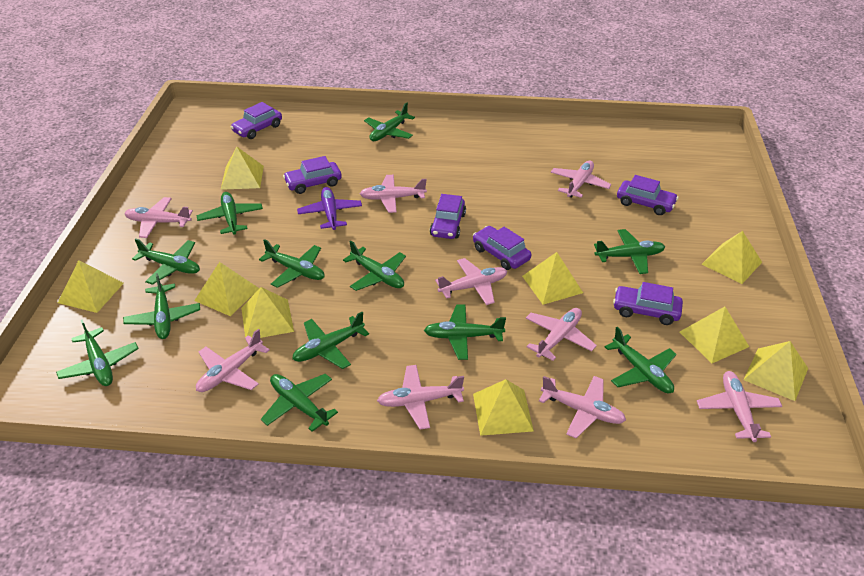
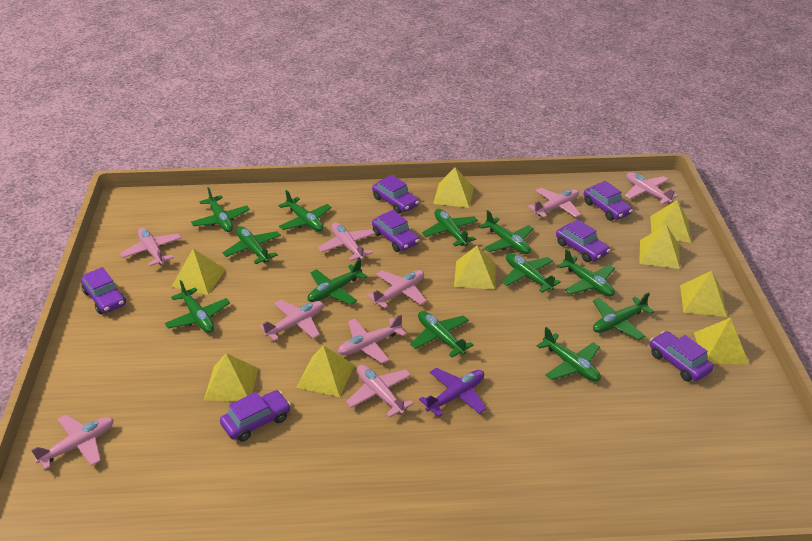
purple car: [231,102,282,139] [283,156,342,194] [430,194,466,239] [473,226,531,270] [613,282,683,325] [617,175,678,215] = 6 -> [81,267,126,314] [220,390,291,442] [372,175,419,214] [372,210,419,252] [556,220,610,262] [584,181,633,221] [650,331,714,381] = 7

